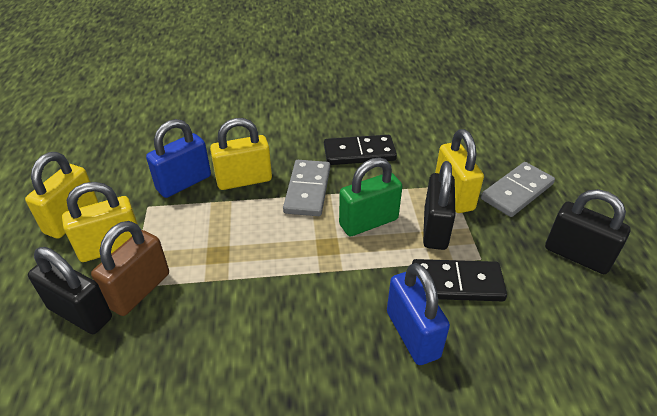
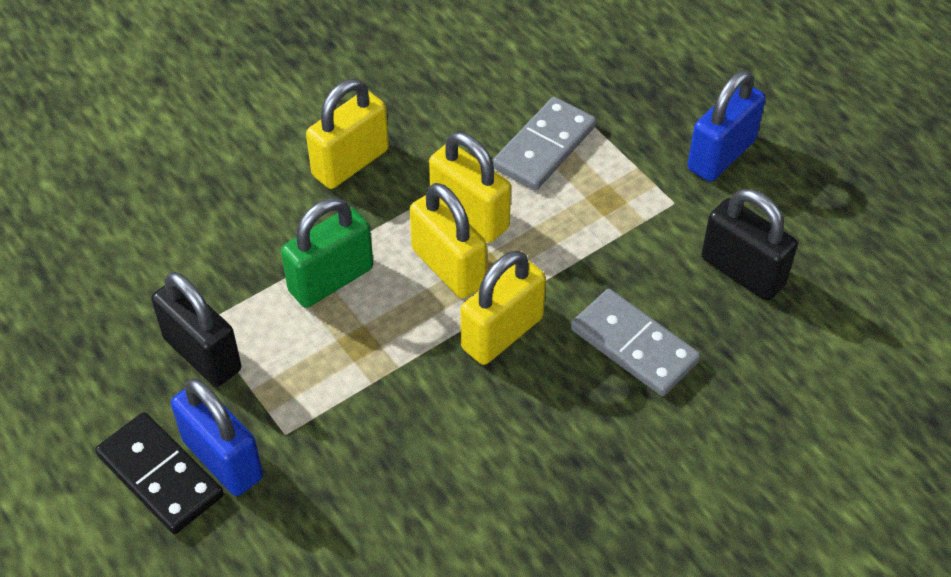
black domino: [324,135,397,165] [412,259,507,301] = 2 -> [95,412,224,534] = 1
black padlock: [28,247,112,334] [423,161,455,250] [545,189,631,274] = 3 -> [151,272,241,387] [701,189,798,301] = 2
brown padlock: [91,221,169,316] = 1 -> none = 0

